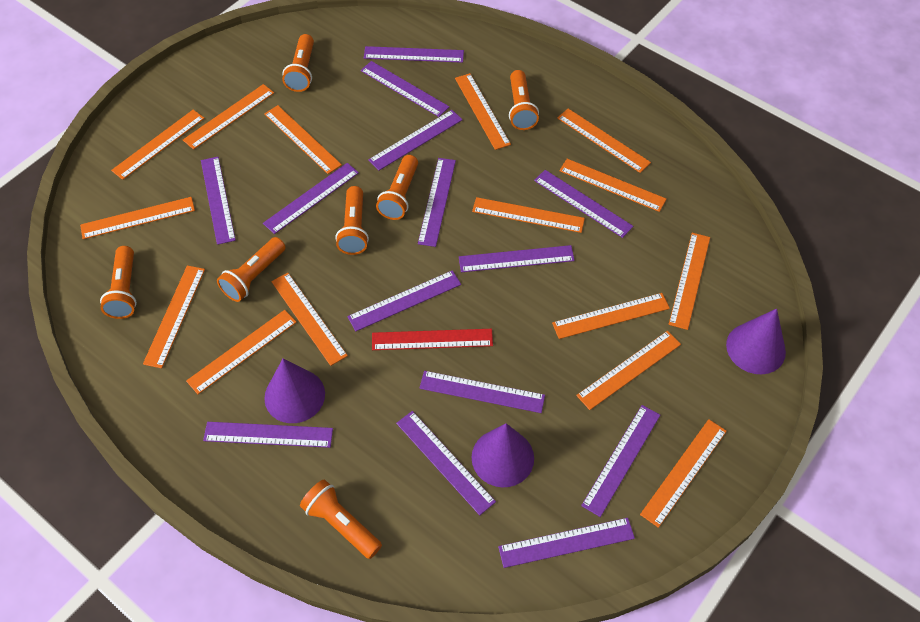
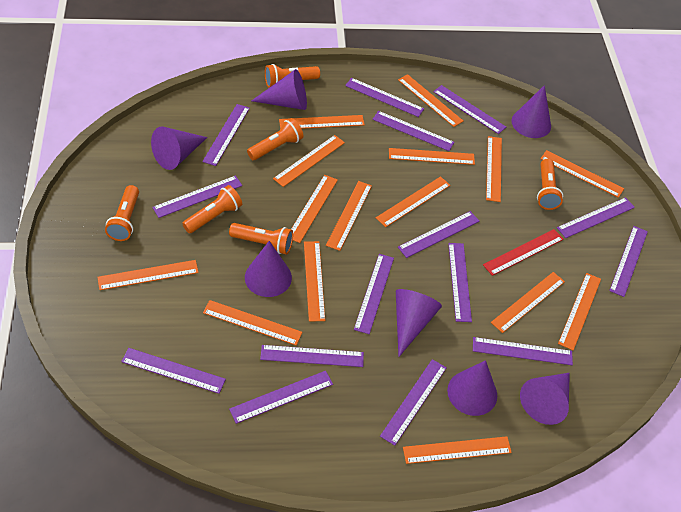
orange flashlight: [100,246,137,319] [217,237,286,302] [282,34,314,92] [300,480,382,559] [335,186,369,255] [376,155,418,220] [509,70,539,130] = 7 -> [105,185,139,241] [182,185,242,233] [229,223,293,255] [247,118,303,160] [265,64,320,88] [537,159,563,210] = 6
purple cone: [264,358,325,423] [472,423,534,487] [726,309,786,374] = 3 -> [151,126,207,170] [245,241,292,297] [251,69,307,110] [396,289,442,357] [447,360,497,416] [511,85,551,138] [520,373,570,425] = 7
purple ruler: [201,157,236,245] [203,422,333,448] [263,163,359,234] [347,270,461,331] [361,61,449,117] [364,46,464,63] [368,110,463,171] [396,411,496,515] [418,158,456,247] [419,371,545,413] [459,245,575,272] [498,518,635,568] [534,170,633,238] [581,405,660,517] = 14 -> [121,348,226,394] [152,175,242,218] [202,104,250,166] [229,371,333,424] [260,345,364,367] [345,78,424,117] [354,254,394,334] [372,111,454,151] [380,359,447,446] [398,211,479,258] [433,85,506,134] [448,243,472,322] [473,337,573,365] [557,197,635,238] [609,226,648,297] = 15

